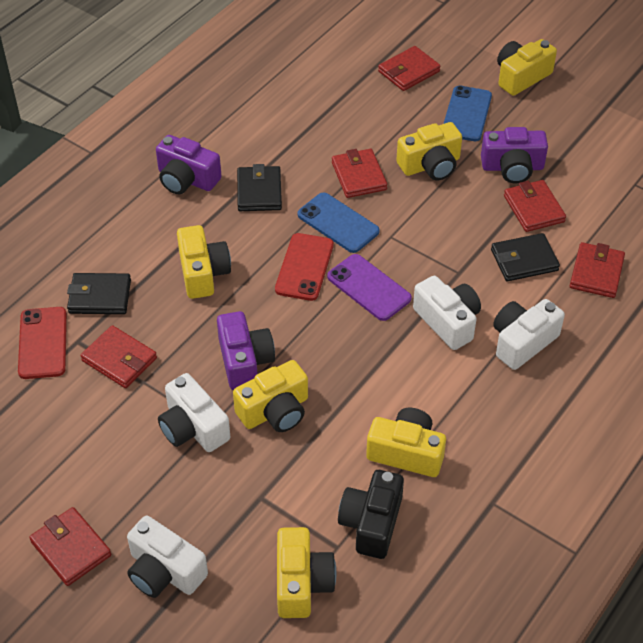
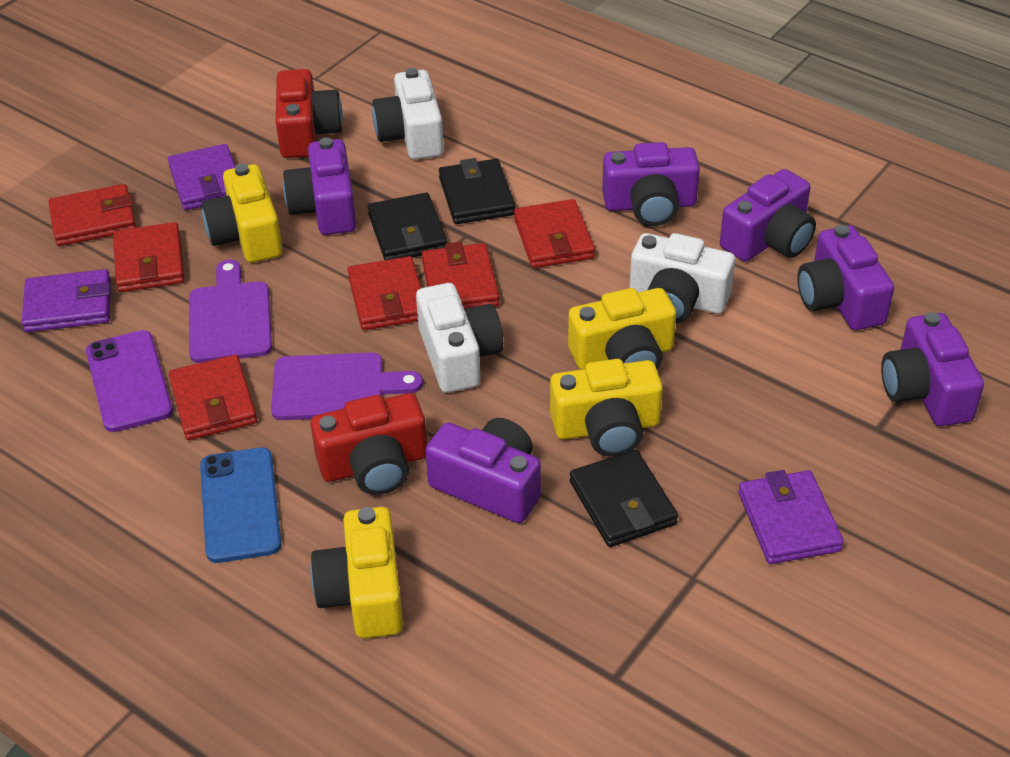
black camera: [338,470,404,559] = 1 -> none = 0
blue phone: [298,193,380,253] [443,86,492,141] = 2 -> [200,447,282,563] = 1
purple camera: [156,135,221,194] [217,311,275,390] [481,127,548,184] = 3 -> [283,137,356,235] [425,418,541,523] [602,142,700,226] [720,169,816,262] [797,225,894,330] [881,312,984,426] = 6
purple cutting board: none = 0 -> [189,259,272,363] [271,352,423,420] = 2
purple wallet: none = 0 -> [21,269,111,332] [168,144,235,210] [738,470,844,564] = 3
red camera: none = 0 -> [276,69,343,158] [311,393,427,495] = 2
red phone: [18,307,67,379] [275,233,334,301] = 2 -> none = 0
white camera: [127,516,208,598] [158,373,230,452] [413,276,481,350] [493,299,565,370] = 4 -> [372,68,444,160] [416,283,503,393] [630,233,735,323] = 3
yellow camera: [177,225,231,299] [233,360,308,432] [277,527,336,618] [366,408,446,477] [396,122,462,180] [497,39,557,96] = 6 -> [201,164,283,263] [310,507,403,638] [550,359,663,457] [568,288,676,370] = 4

